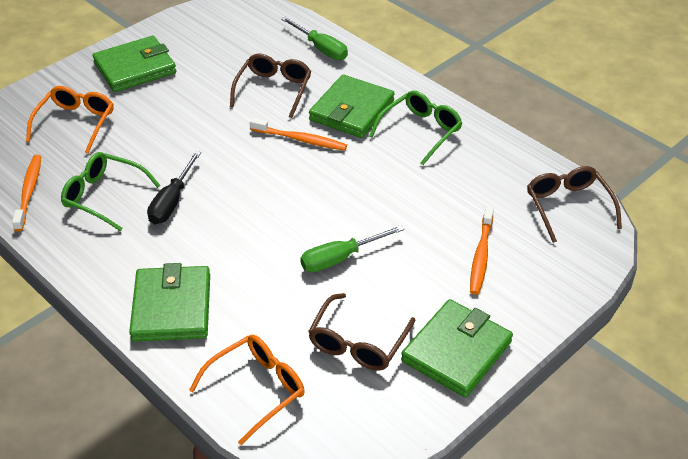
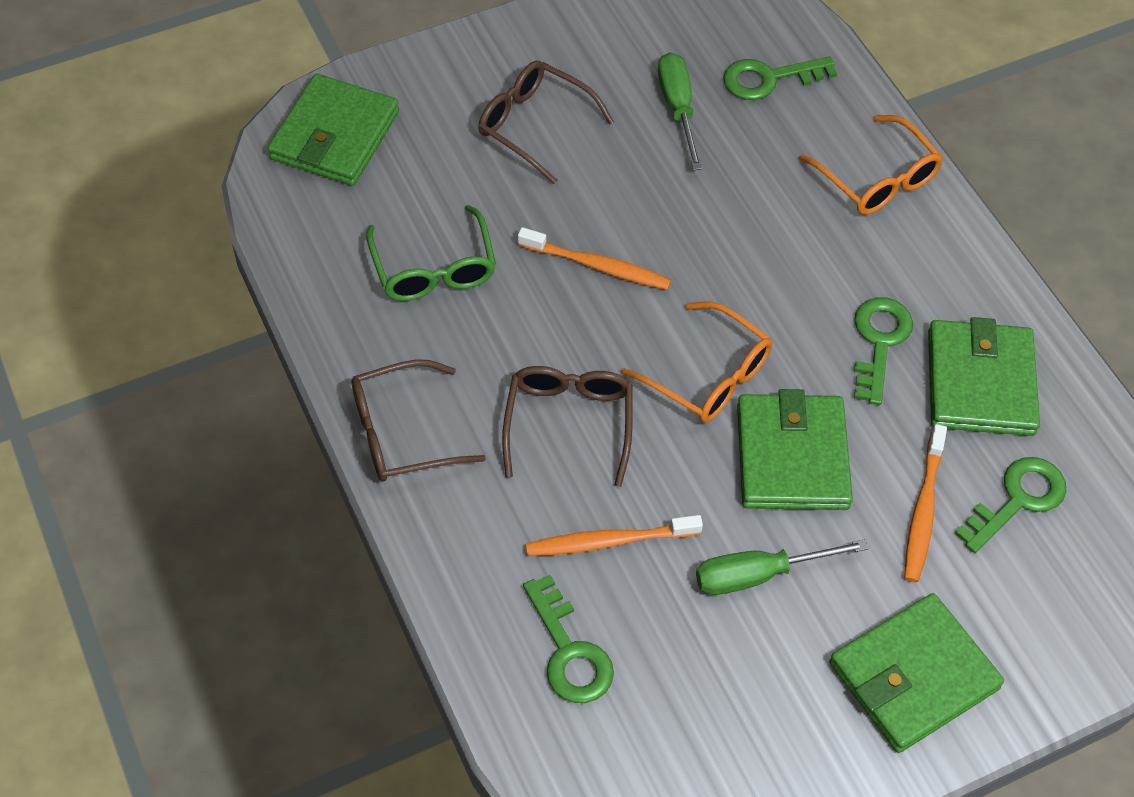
black screwdriver: [147,151,201,224] = 1 -> none = 0
green glasses: [61,152,161,231] [369,91,462,165] = 2 -> [366,205,496,301] = 1
green key: none = 0 -> [523,575,614,703] [723,56,837,100] [854,297,913,405] [954,457,1066,553] = 4

